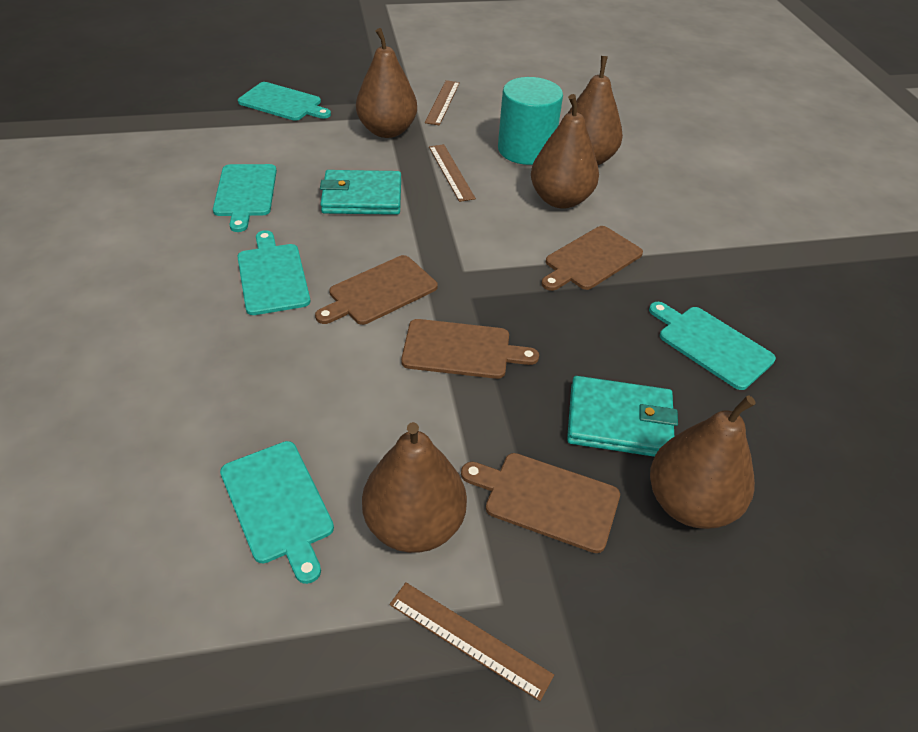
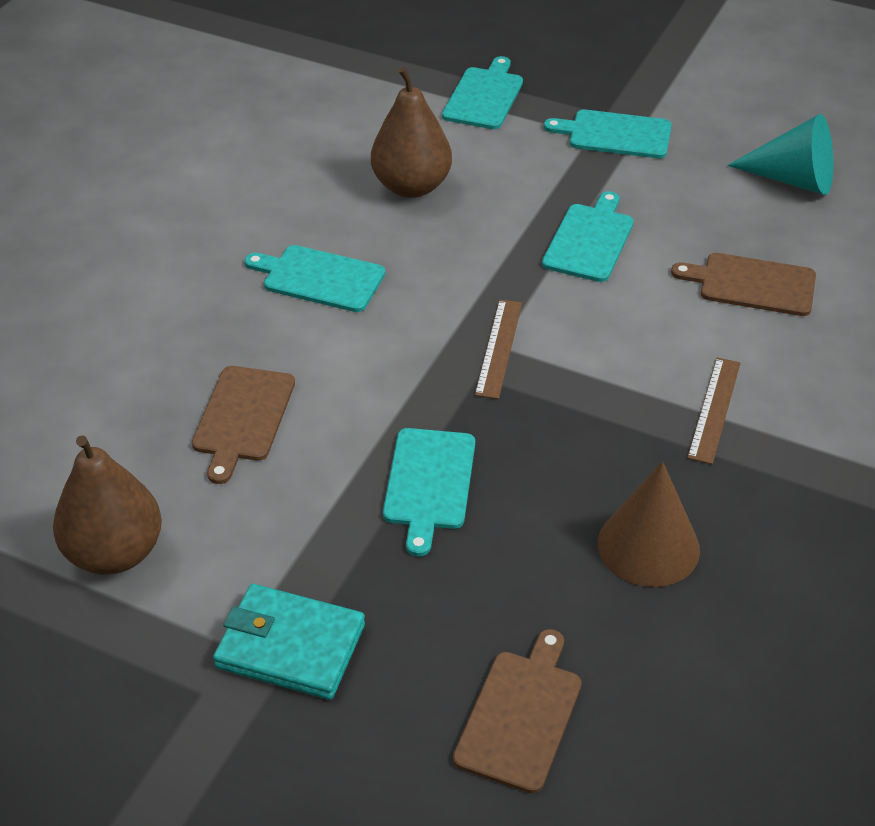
brown cone: none = 0 -> [598,462,700,587] = 1
brown cutting board: [315,255,438,325] [401,319,539,379] [461,453,620,553] [541,226,643,291] = 4 -> [192,366,295,484] [453,629,581,794] [671,253,816,316] = 3
brown pear: [356,28,417,138] [362,422,467,553] [531,94,599,209] [568,56,623,165] [650,395,756,529] = 5 -> [53,435,162,575] [371,67,452,198] = 2
brown ruler: [390,582,554,701] [425,80,460,126] [429,144,476,202] = 3 -> [475,300,522,399] [687,357,740,464] = 2
turquoise cone: none = 0 -> [727,114,834,195] = 1
turquoise cylinder: [498,77,563,165] = 1 -> none = 0
turquoise wallet: [320,170,401,215] [567,376,678,457] = 2 -> [213,584,365,700] = 1

